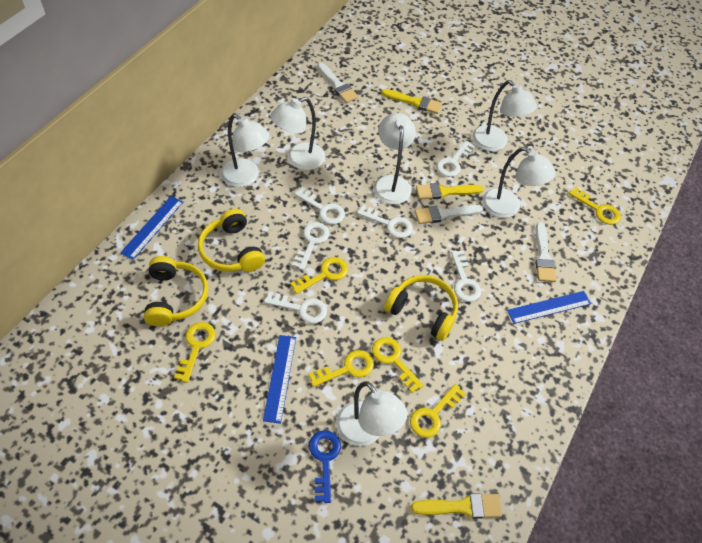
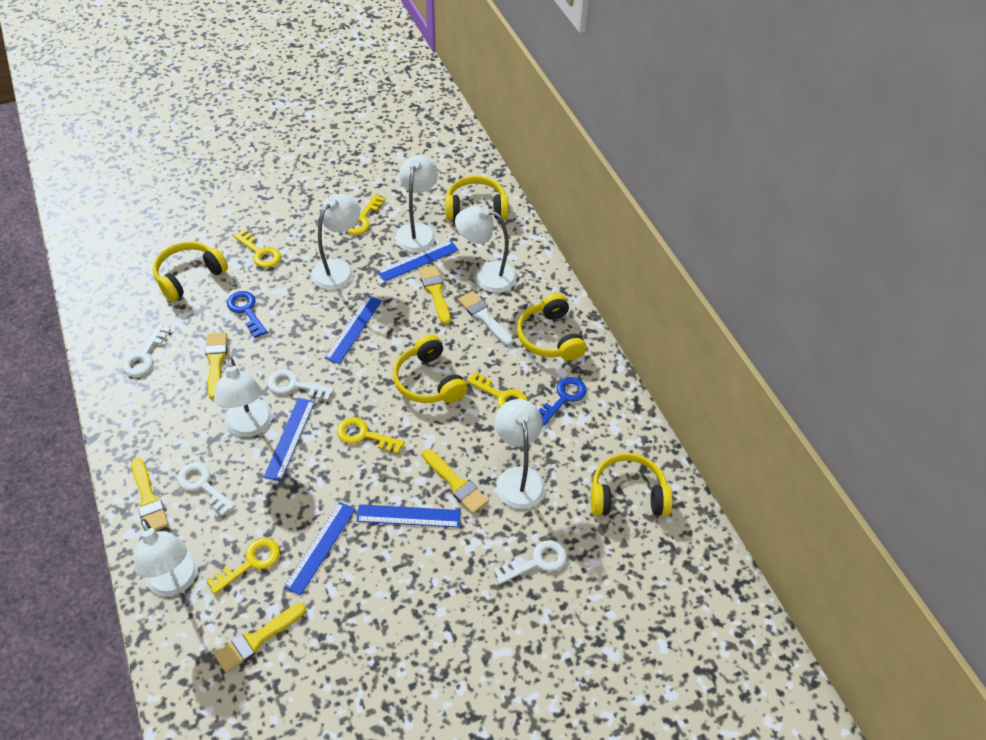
blue key: [309,430,341,503] = 1 -> [227,291,268,338] [539,377,587,426] = 2
blue ruler: [120,196,183,260] [263,335,296,424] [507,291,591,324] = 3 -> [264,398,315,481] [284,502,356,595] [325,295,382,364] [356,504,461,528] [377,240,459,282] = 5
white brush: [317,63,358,103] [415,205,483,224] [535,222,556,282] = 3 -> [458,291,513,346] = 1
white key: [264,291,327,324] [292,222,329,270] [294,187,345,225] [357,205,413,238] [436,141,475,177] [451,250,481,302] = 6 -> [122,324,171,376] [177,463,235,516] [268,369,334,401] [494,540,567,584] = 4
yellow brush: [381,89,442,114] [411,493,502,519] [416,183,484,199] = 3 -> [131,457,169,531] [205,332,227,400] [214,603,306,673] [419,265,451,325] [422,449,489,514] = 5
yellow headphones: [144,256,208,326] [198,209,265,272] [384,275,458,341] = 3 -> [153,241,228,301] [393,334,468,403] [445,176,509,220] [517,293,586,361] [591,453,673,516] = 5
yellow key: [174,322,216,383] [290,257,348,294] [309,350,374,387] [372,337,424,393] [410,384,466,438] [569,187,621,225] = 6 -> [207,538,280,594] [233,230,281,268] [337,417,405,454] [346,194,385,235] [466,371,528,408] = 5

